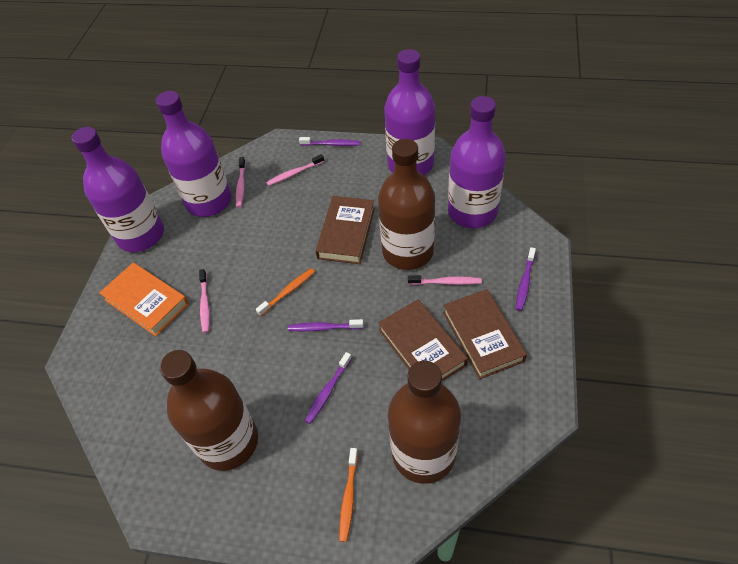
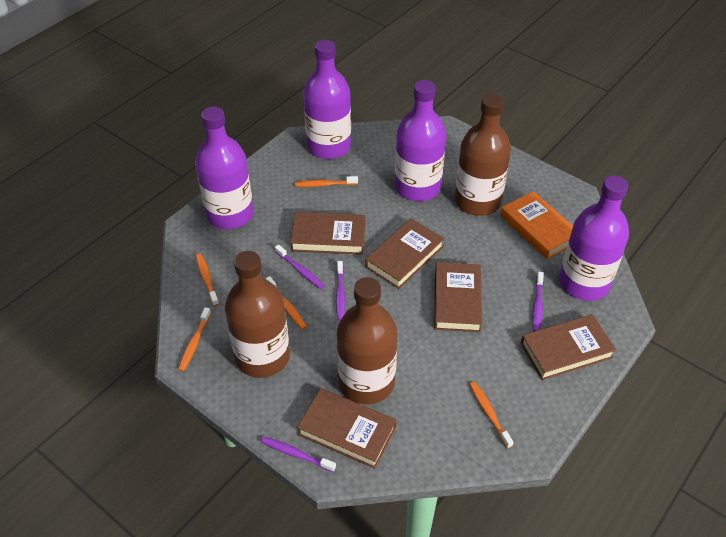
brown book: [316,196,375,264] [378,300,468,381] [443,289,527,379] = 3 -> [290,212,365,255] [297,388,397,469] [365,219,444,289] [434,262,482,332] [521,314,616,380] = 5
orange toothbrush: [256,268,315,316] [339,448,358,542] = 2 -> [178,307,211,371] [196,254,219,306] [266,276,307,330] [295,176,358,187] [469,382,514,449] = 5
pink toothbrush: [199,269,210,333] [236,157,246,208] [266,154,324,186] [408,275,482,285] = 4 -> none = 0

